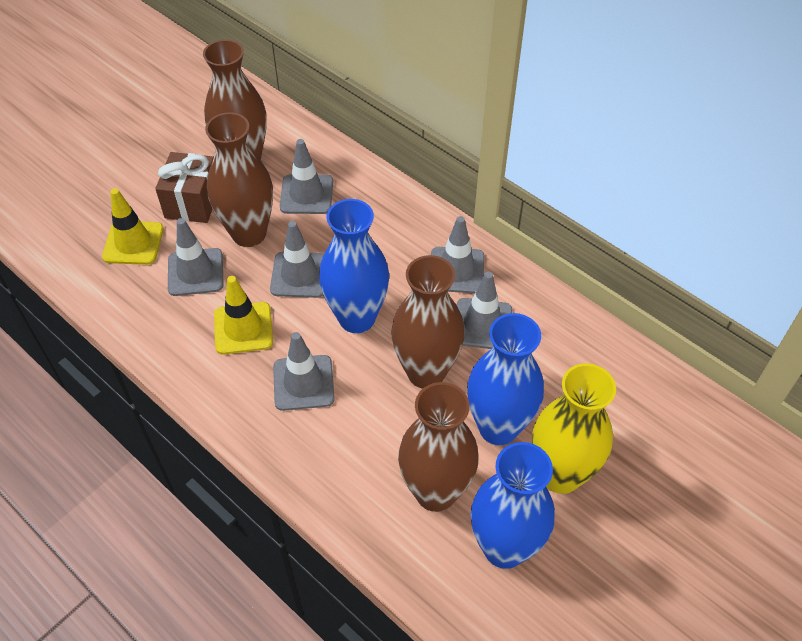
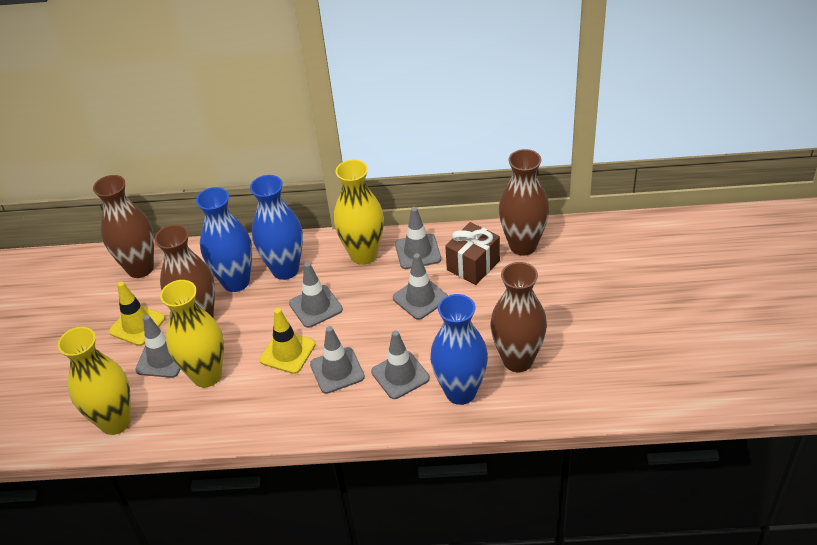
yellow vase: [532,363,616,494] = 1 -> [58,327,131,435] [160,280,224,387] [334,160,384,265] = 3

